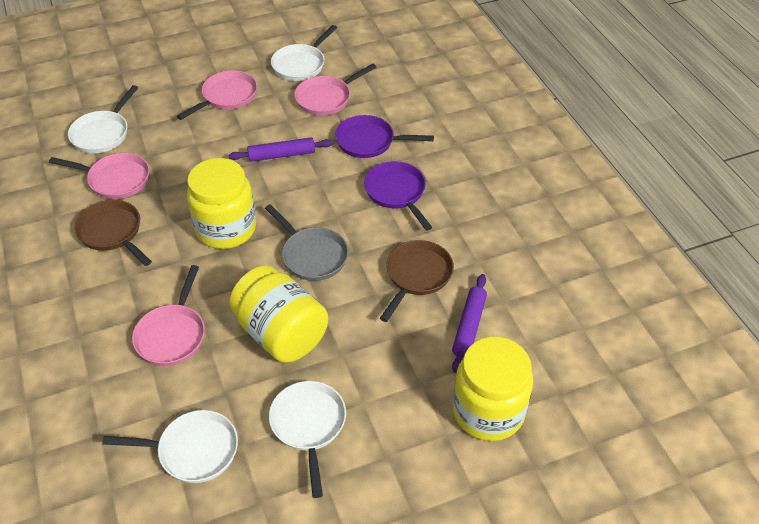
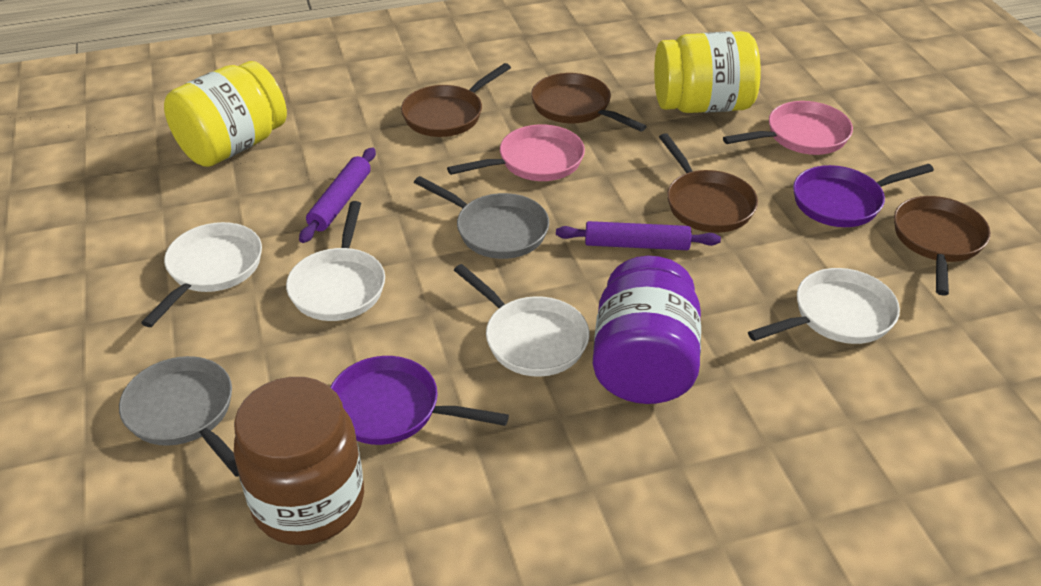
brown jar: none = 0 -> [234,377,364,545] = 1
brown pan: [74,200,152,266] [380,240,454,322] = 2 -> [401,63,511,137] [531,73,647,132] [659,133,758,233] [894,196,991,296] = 4
grey pan: [265,204,349,281] = 1 -> [119,356,239,477] [414,176,549,259] = 2
pink pan: [49,153,150,199] [132,265,205,366] [177,70,257,120] [294,64,377,116] = 4 -> [447,124,585,181] [723,101,853,155] = 2
purple jar: none = 0 -> [593,256,701,404] = 1
yellow jar: [187,158,256,249] [229,265,328,363] [453,337,533,441] = 3 -> [164,61,287,167] [654,31,761,113] = 2

